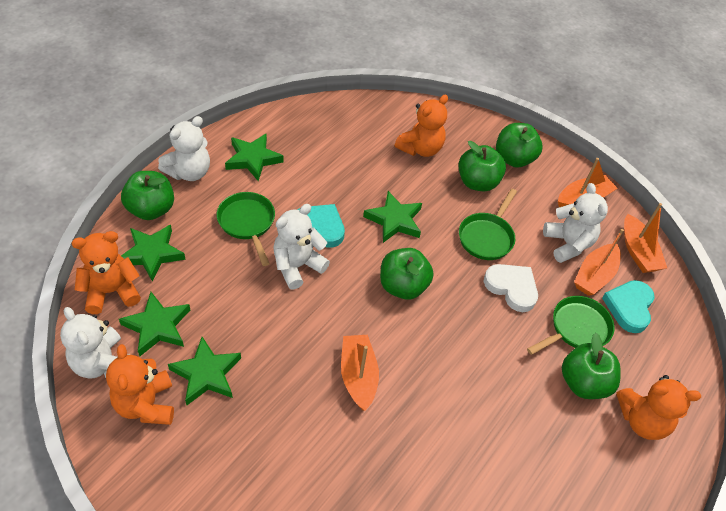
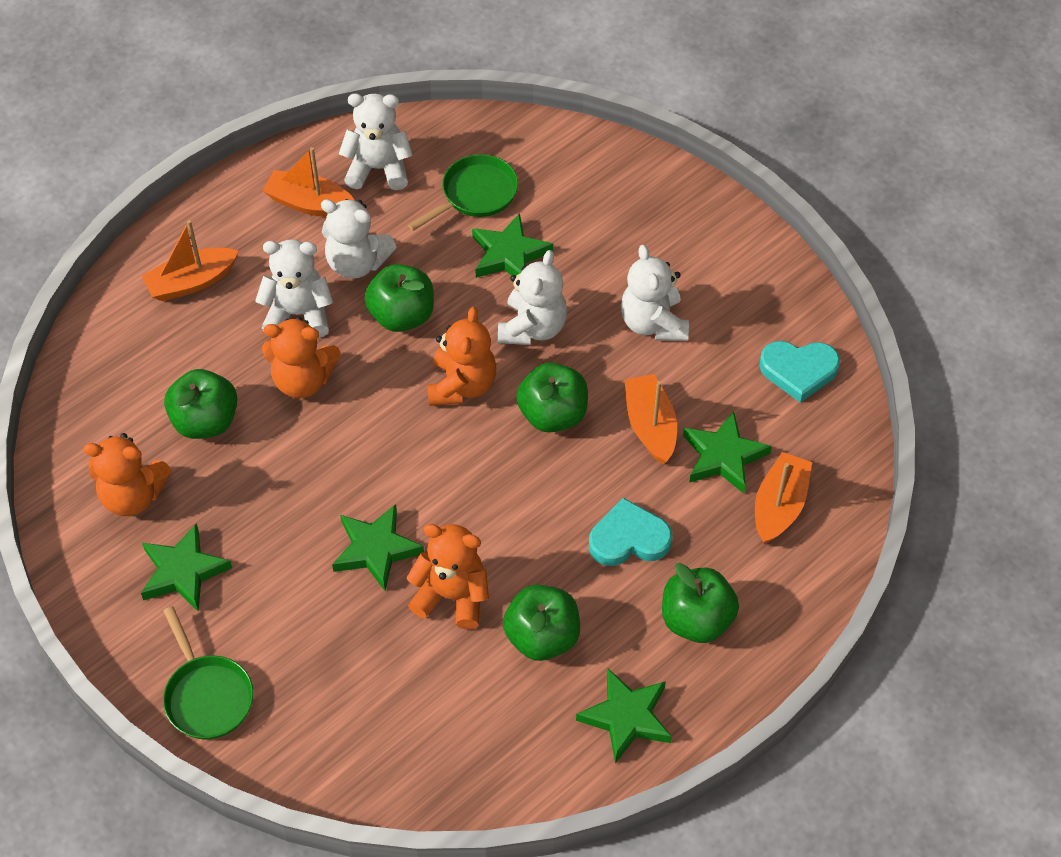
green pan: [217,192,275,266] [459,188,517,260] [527,296,614,355] = 3 -> [163,606,254,739] [408,154,518,231] = 2
white heart: [484,264,538,312] = 1 -> none = 0
white teddy bear: [60,307,131,379] [158,116,210,181] [273,204,330,290] [543,183,608,263] = 4 -> [255,239,333,338] [321,199,396,279] [339,93,413,190] [498,250,568,345] [621,245,689,341] = 5

